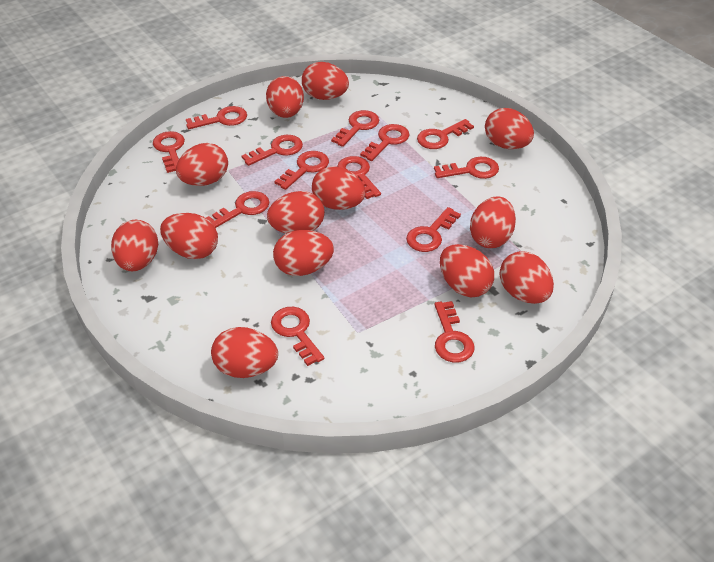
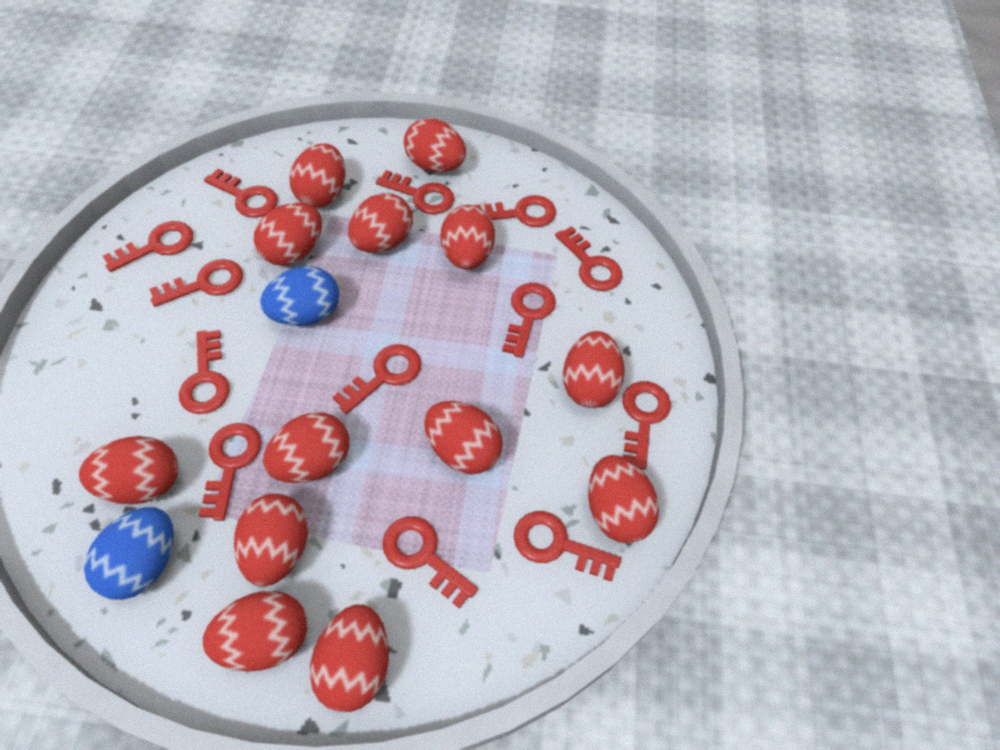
blue egg: none = 0 -> [84,507,174,600] [260,266,339,326] = 2

